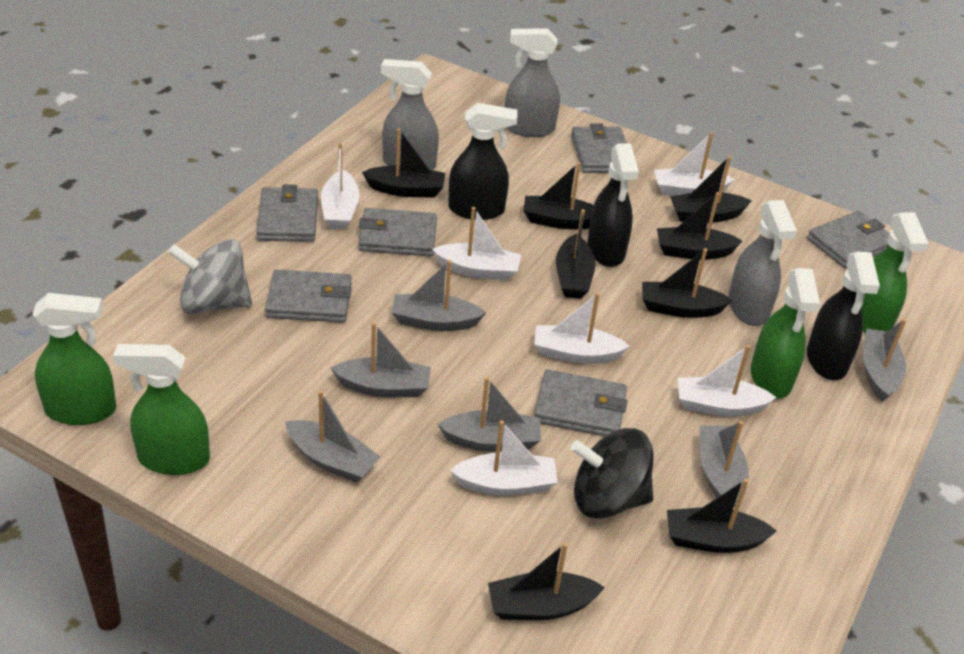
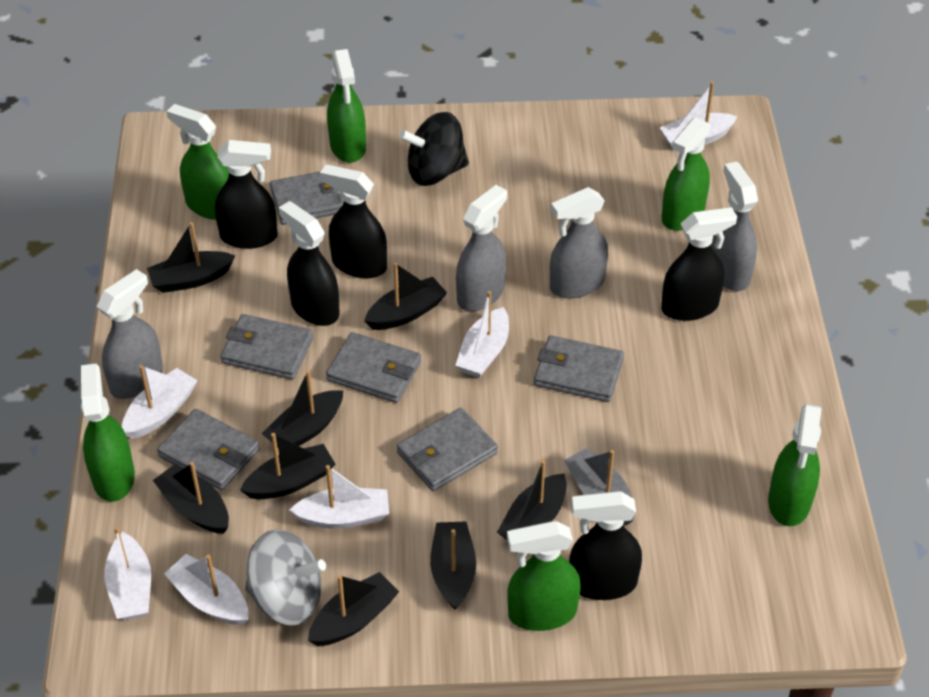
black spray bottle: [448,103,517,220] [587,143,639,267] [807,251,880,380] = 3 -> [215,140,278,249] [279,201,340,326] [320,164,387,279] [569,491,642,600] [661,207,737,321] = 5
green spray bottle: [33,293,116,425] [113,344,210,475] [751,268,820,399] [861,212,929,333] = 4 -> [81,363,135,502] [166,104,229,220] [327,49,366,163] [507,521,581,631] [662,117,711,231] [768,404,822,526] = 6
grey boat: [285,390,380,483] [331,322,431,397] [392,260,486,331] [438,377,541,452] [700,421,749,507] [863,319,906,402] = 6 -> [564,448,634,526] = 1
grey spray bottle: [381,59,439,170] [505,28,560,137] [728,200,797,326] = 3 -> [97,269,163,399] [456,185,507,311] [550,187,608,298] [711,162,758,291] = 4

